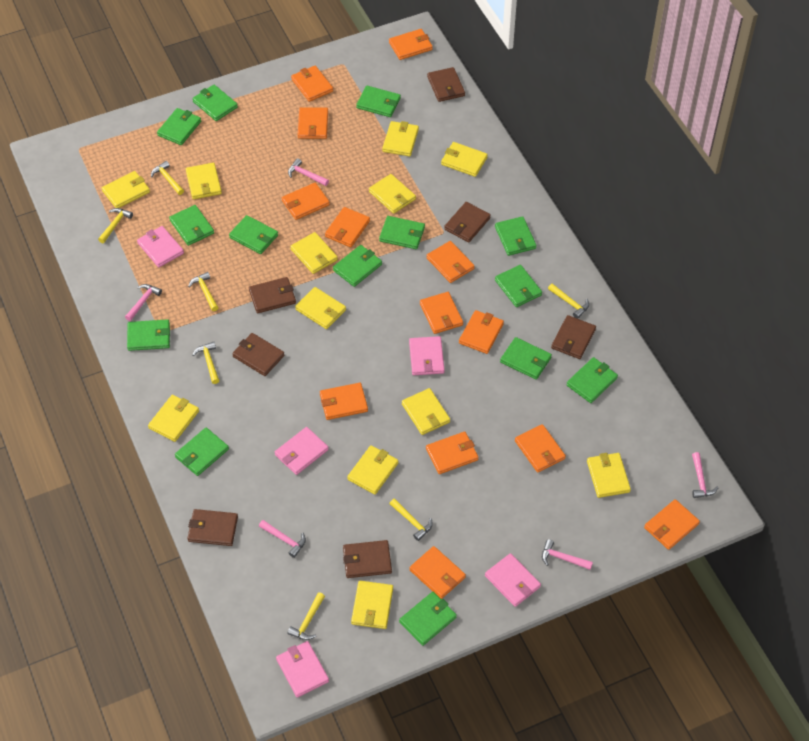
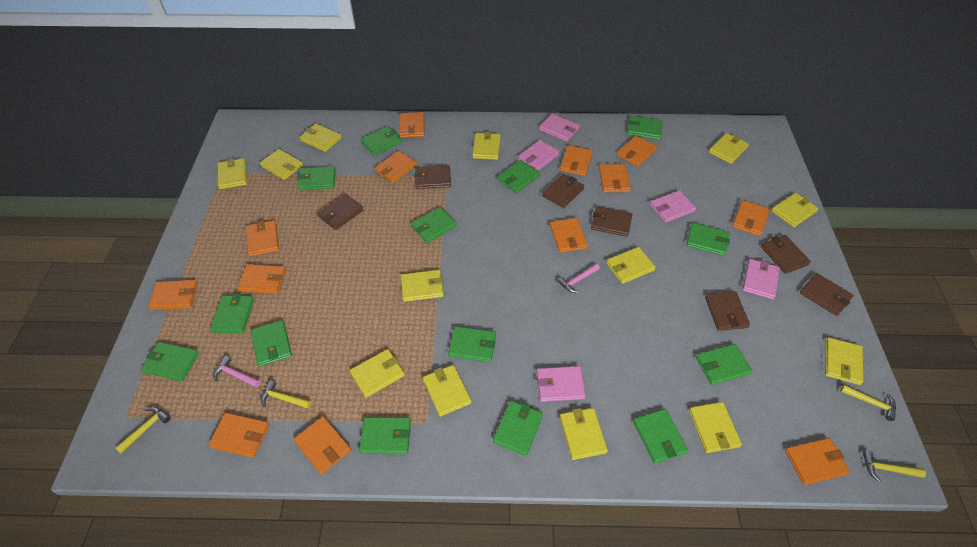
pink hammer: [125,284,162,321] [259,520,306,558] [288,158,329,186] [542,539,593,570] [692,452,718,498] = 5 -> [213,356,261,388] [557,263,600,293] = 2
yellow hammer: [98,208,133,243] [151,161,184,195] [188,272,219,311] [192,342,219,384] [287,592,325,640] [389,498,433,541] [548,283,589,319] = 7 -> [115,407,171,454] [261,380,311,409] [840,385,896,421] [863,451,926,482] = 4
yellow wallet: [102,171,150,208] [148,395,199,442] [186,163,222,199] [290,232,338,274] [295,287,346,329] [347,445,398,495] [351,581,393,629] [369,174,416,214] [382,121,419,156] [402,388,450,435] [441,142,488,177] [587,453,631,498] = 12 -> [218,158,247,189] [260,149,303,180] [300,124,342,152] [350,349,405,398] [401,270,444,302] [423,365,471,417] [472,132,501,160] [560,408,608,460] [606,247,656,284] [689,402,742,453] [709,133,749,164] [772,193,818,227] [825,337,863,385] = 13

